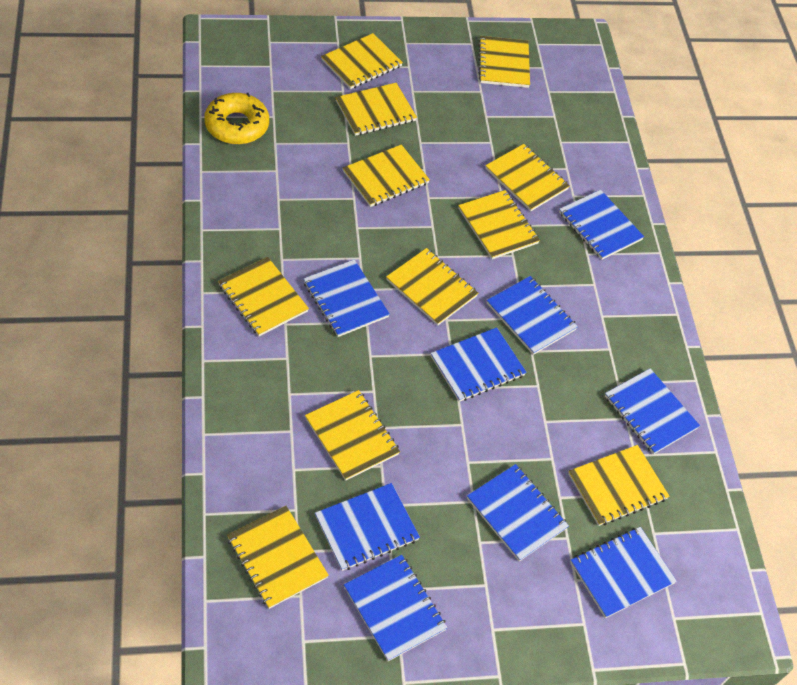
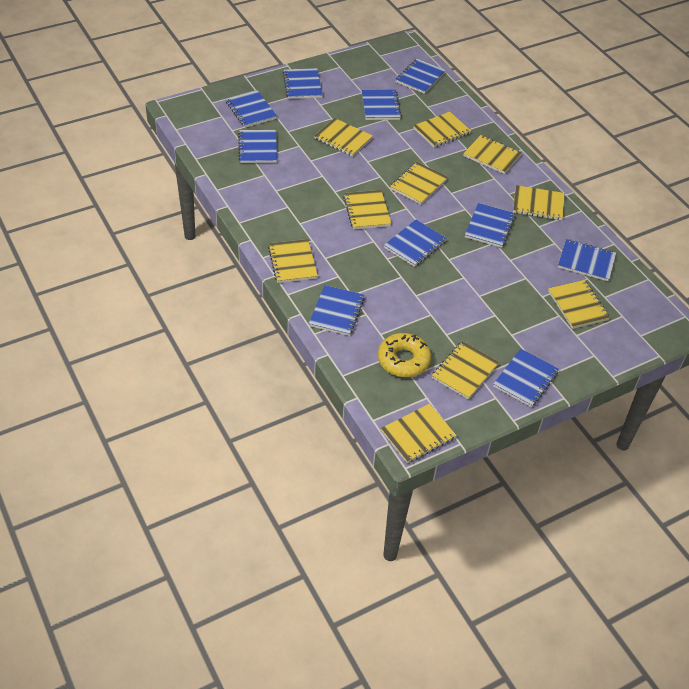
blue notebook: [303,259,390,337] [315,483,420,571] [344,555,447,661] [431,327,527,402] [467,464,569,561] [487,276,578,355] [559,190,644,260] [570,527,677,618] [605,368,700,454] = 9 -> [226,90,277,127] [238,130,277,163] [283,68,322,99] [309,285,365,336] [362,89,402,120] [384,220,447,267] [395,59,446,94] [465,203,515,248] [493,349,559,407] [558,239,616,281] = 10
yellow notebook: [218,257,309,336] [227,506,329,609] [305,390,400,481] [321,33,403,89] [335,83,417,136] [343,145,430,207] [386,248,478,326] [458,190,540,259] [478,36,530,88] [485,144,570,211] [568,445,670,526] = 11 -> [268,239,318,283] [314,118,373,156] [343,190,392,229] [381,403,457,463] [390,162,448,204] [413,112,471,147] [432,341,499,399] [463,135,522,174] [513,185,565,220] [548,280,610,329] = 10

